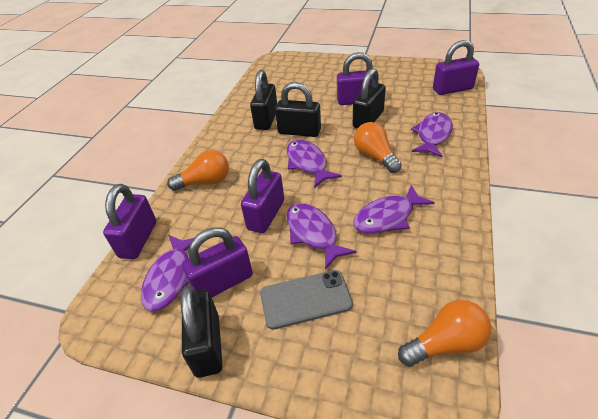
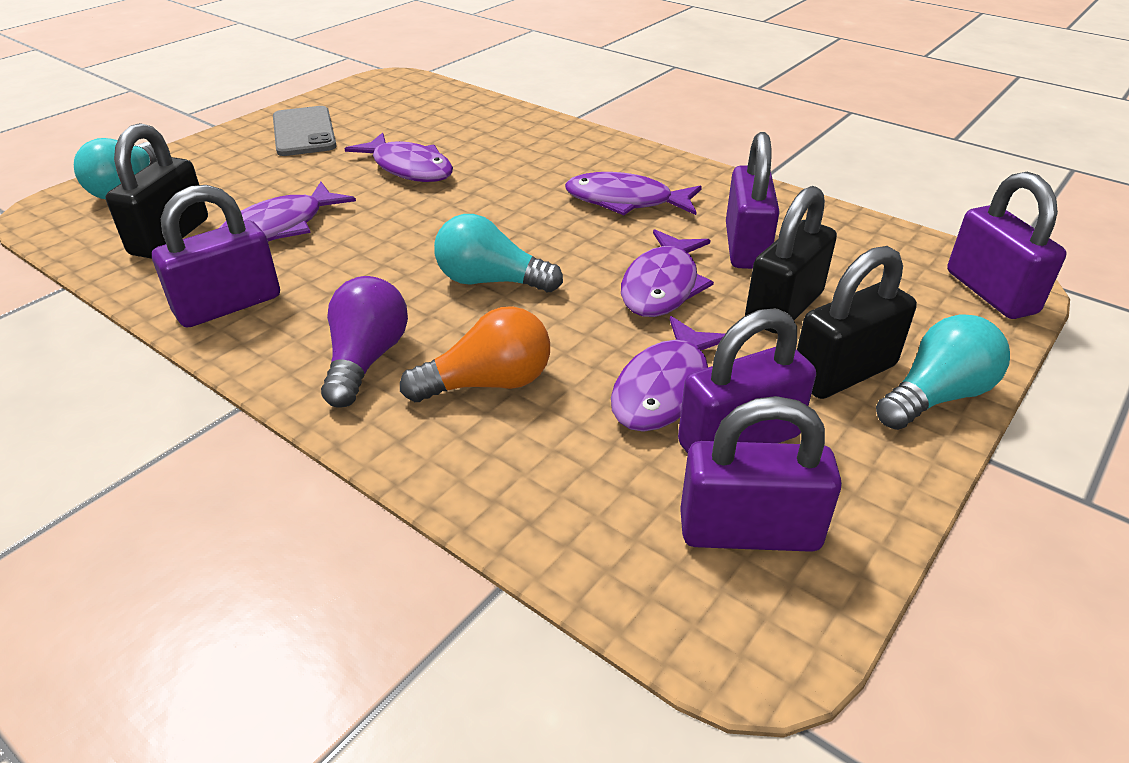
black padlock: [180,285,223,378] [250,70,277,130] [275,82,321,137] [353,68,386,128] = 4 -> [106,123,208,259] [745,186,837,334] [797,246,917,399] = 3
orange light bulb: [167,150,229,191] [354,122,402,173] [398,300,491,367] = 3 -> [400,306,550,402] = 1
purple light bulb: none = 0 -> [321,276,408,408] = 1
turquoise light bulb: none = 0 -> [74,138,157,199] [434,214,563,292] [876,314,1010,430] = 3

